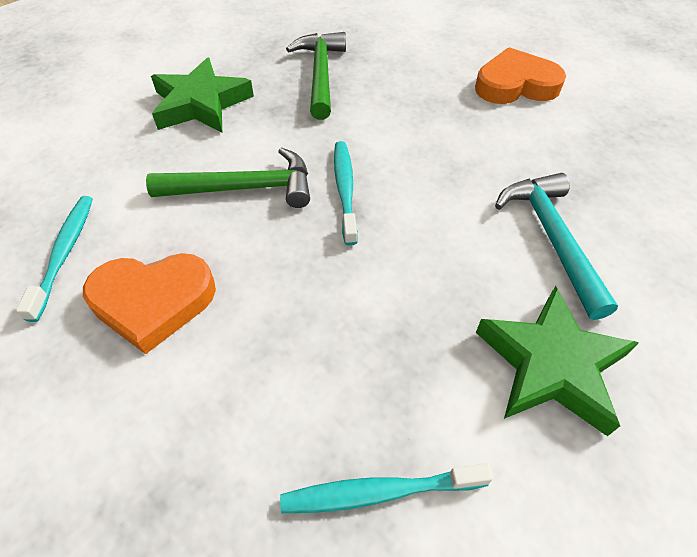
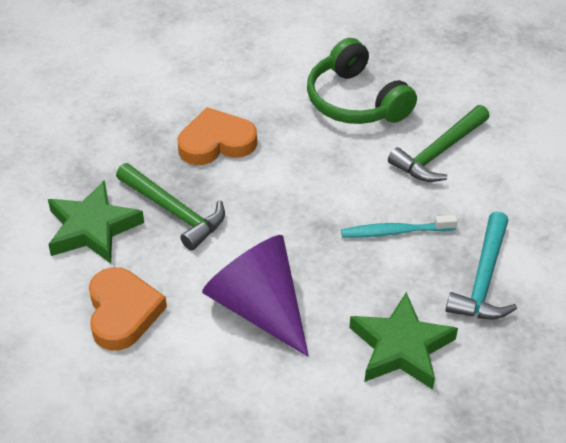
green headphones: none = 0 -> [307,38,417,124] = 1
purple cone: none = 0 -> [202,235,309,357] = 1
turquoise toothbrush: [16,196,93,322] [280,463,493,513] [334,141,358,245] = 3 -> [341,215,458,238] = 1

